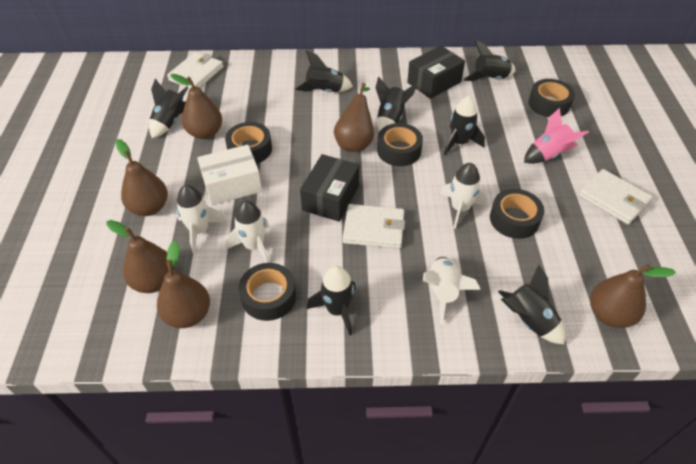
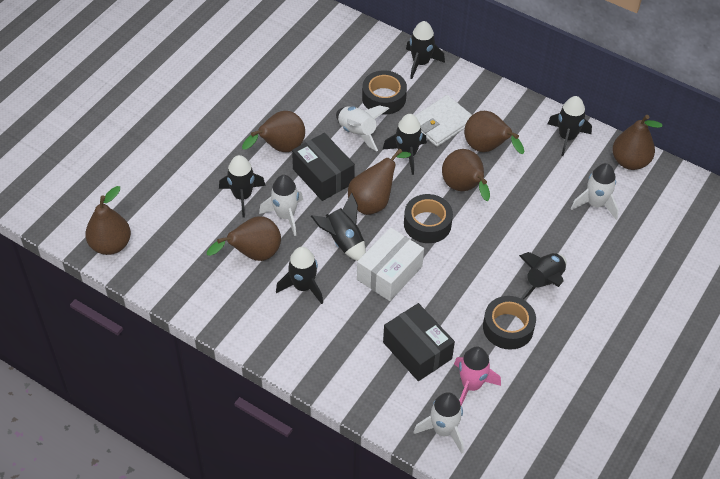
black tape: [225,122,272,164] [239,263,296,321] [377,123,423,166] [490,189,544,239] [528,79,575,117] = 5 -> [362,70,407,115] [404,194,453,243] [483,296,536,350] = 3
brown pear: [106,220,175,293] [115,139,168,216] [157,241,210,328] [170,74,222,139] [334,83,374,152] [590,264,676,328] = 6 -> [85,186,131,255] [207,216,281,261] [242,111,305,152] [348,149,411,215] [442,149,490,201] [464,111,524,154] [612,115,662,170] = 7
white wallet: [167,52,223,88] [343,204,405,249] [579,169,652,224] = 3 -> [415,95,472,147] = 1

